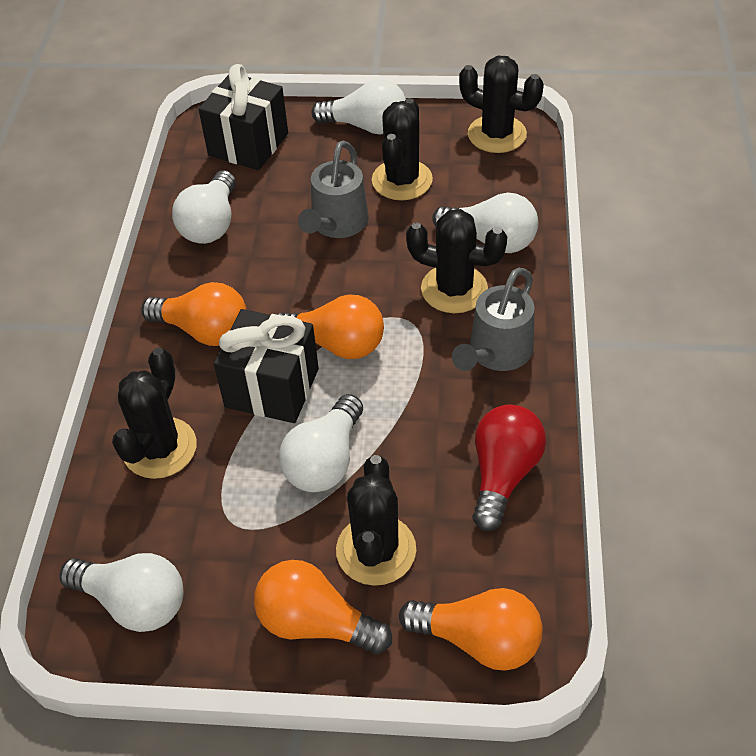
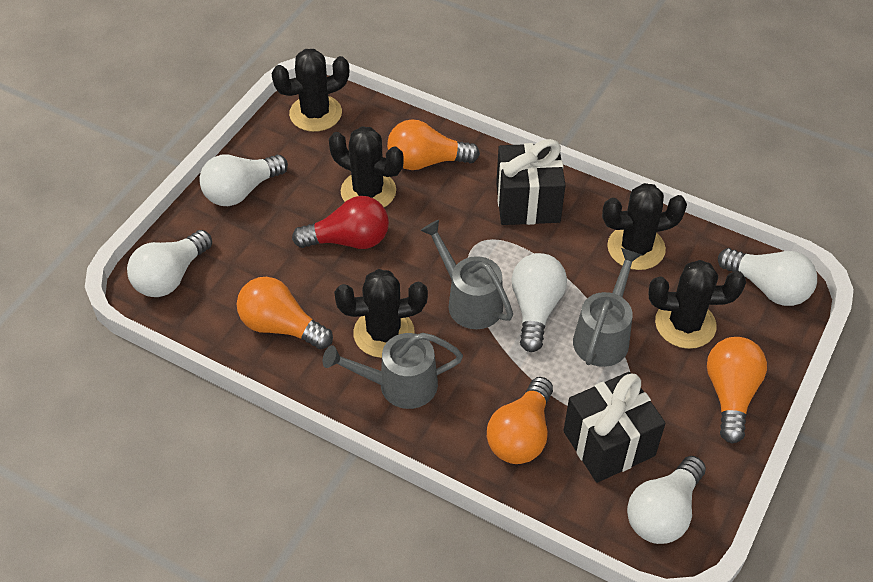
grey watering can: [298,141,369,238] [452,268,535,371] = 2 -> [323,333,463,409] [420,220,513,329] [573,248,642,367] = 3

